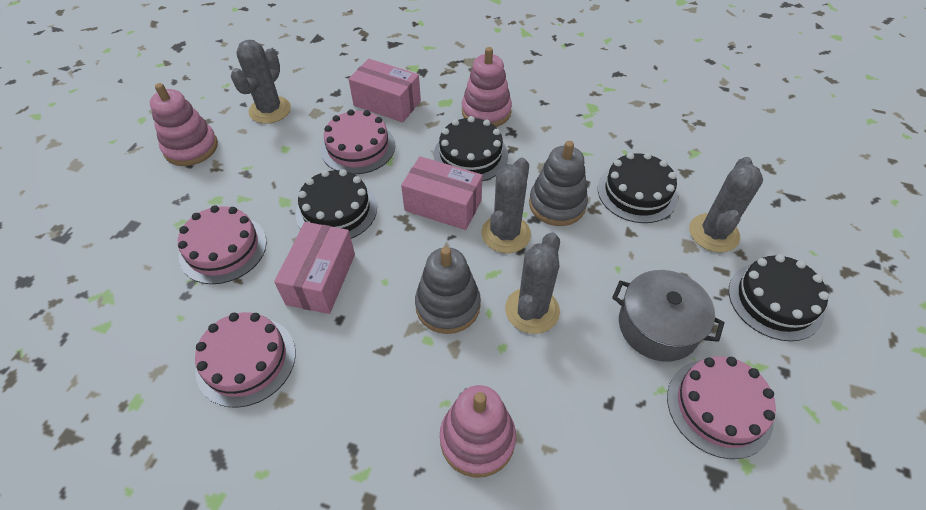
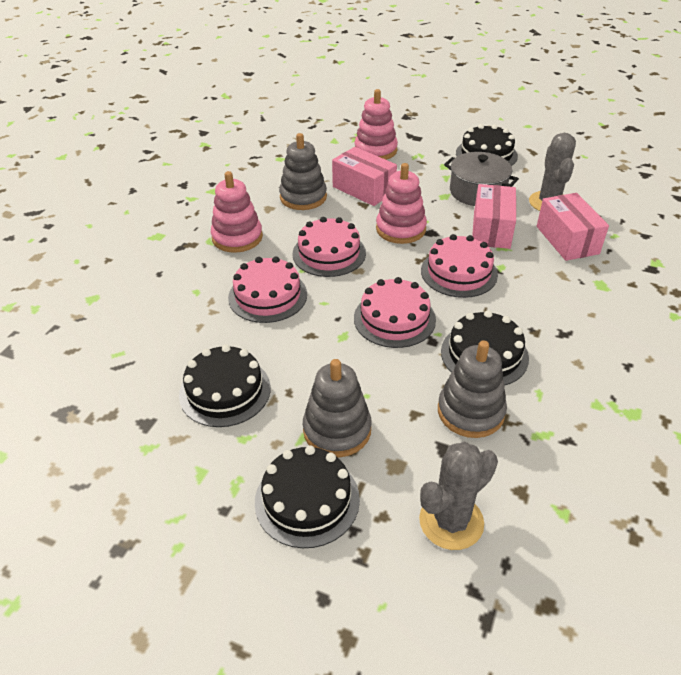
grey cactus: [231,40,291,124] [482,158,531,253] [505,232,560,334] [689,157,763,252] = 4 -> [419,441,498,550] [529,133,576,211] = 2
grey stacking toy: [415,247,481,334] [529,141,588,226] = 2 -> [279,133,327,210] [303,359,372,457] [438,340,507,438] = 3

